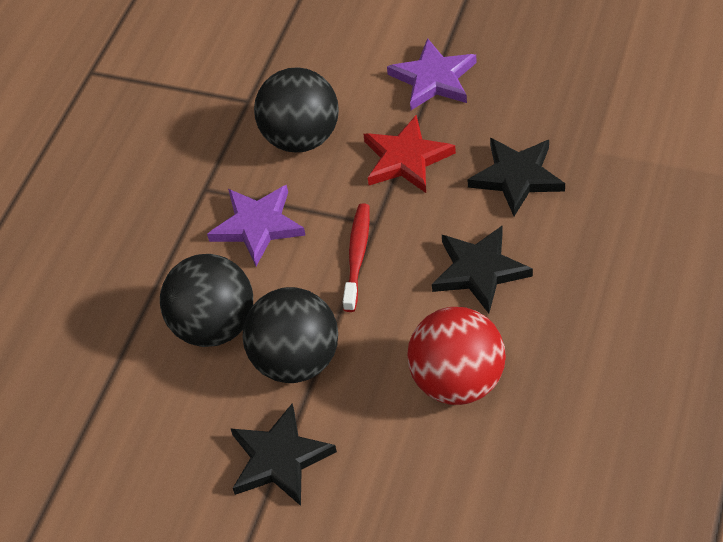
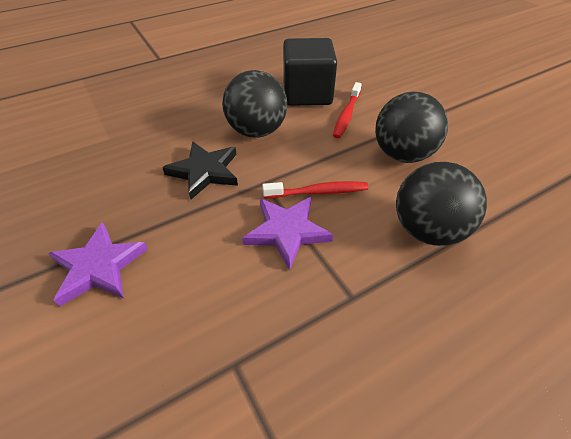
black cube: none = 0 -> [283,38,337,106] = 1
black star: [230,403,337,506] [432,226,533,313] [467,138,565,216] = 3 -> [162,141,238,199] = 1
red ball: [407,307,506,405] = 1 -> none = 0
red star: [363,115,456,193] = 1 -> none = 0
red toothbrush: [343,203,370,312] = 1 -> [262,181,368,198] [333,82,362,138] = 2

